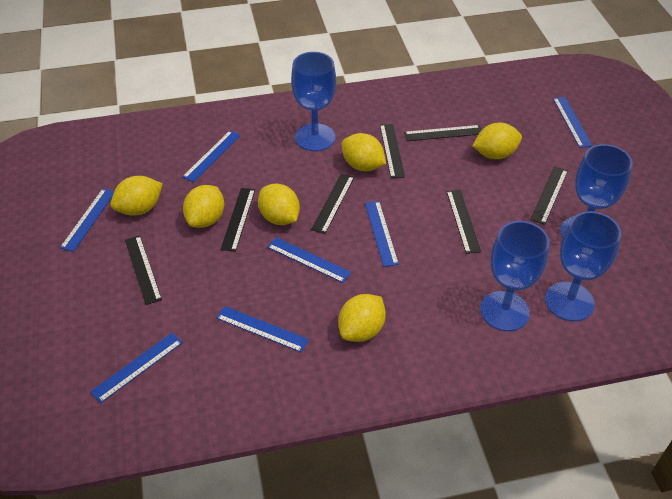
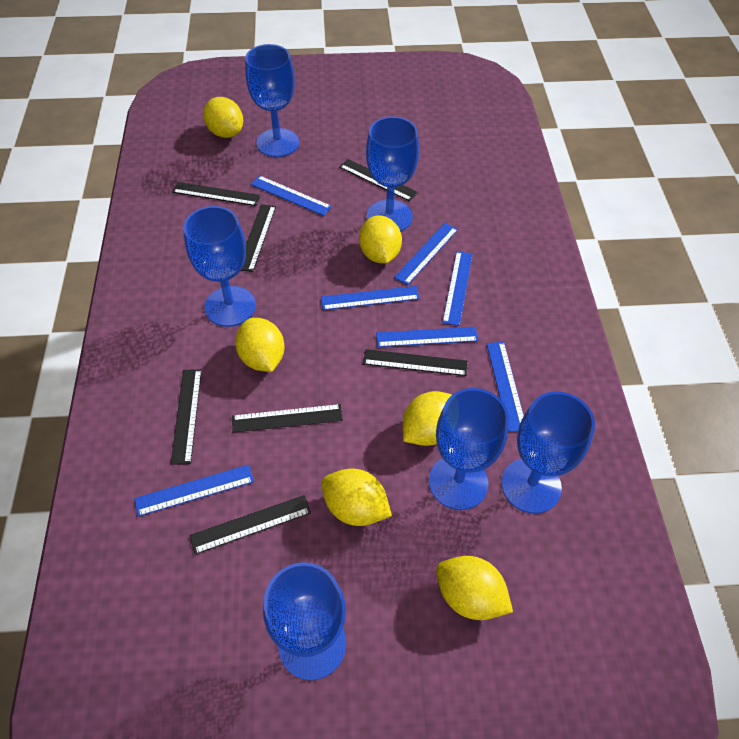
blue goblet: [291,52,336,151] [480,221,550,331] [545,211,621,322] [560,144,633,237] = 4 -> [183,206,256,327] [245,44,299,157] [263,562,346,680] [366,116,419,232] [429,388,509,510] [501,391,595,514] = 6

